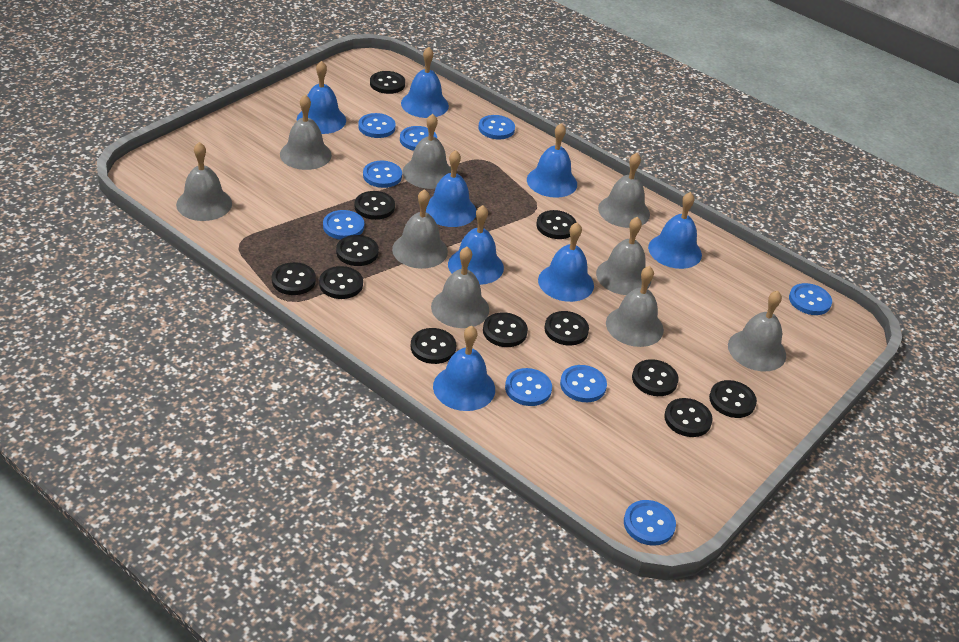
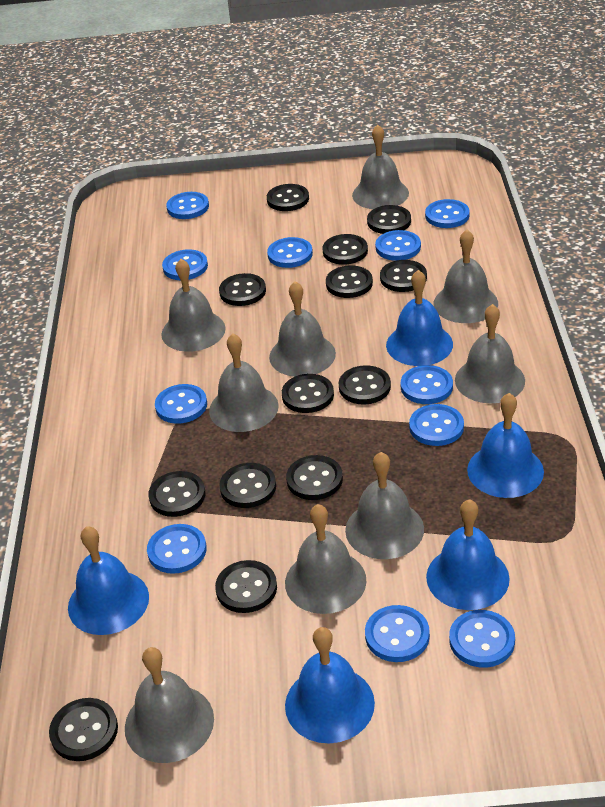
black button: [272,262,316,295] [319,266,363,299] [336,235,379,266] [354,191,395,220] [370,71,405,94] [411,328,456,364] [483,312,528,347] [536,210,576,239] [544,311,589,346] [632,359,679,396] [664,398,713,437] [709,380,757,418] = 12 -> [49,698,118,761] [148,471,205,517] [215,560,277,613] [219,273,266,306] [219,463,276,508] [267,184,309,211] [282,374,334,413] [286,455,343,500] [322,234,368,265] [326,265,373,298] [339,365,391,405] [367,205,411,234] [380,260,427,292] = 13
blue bell: [297,61,346,134] [401,47,449,118] [426,150,476,227] [433,326,495,411] [448,205,504,285] [527,123,577,198] [538,222,594,302] [648,192,702,269] = 8 -> [68,526,149,635] [285,627,375,743] [386,270,453,366] [426,499,510,610] [467,393,544,498] = 5
blue button: [323,210,364,240] [358,113,396,138] [363,161,402,188] [400,126,437,151] [478,115,515,139] [505,368,552,406] [560,365,607,402] [624,500,676,546] [789,283,832,315] = 9 -> [147,524,207,574] [155,384,207,424] [162,249,208,280] [166,192,209,219] [267,237,313,268] [365,605,430,662] [375,230,421,261] [401,365,453,404] [409,404,464,446] [425,199,470,228] [449,610,515,668] = 11

